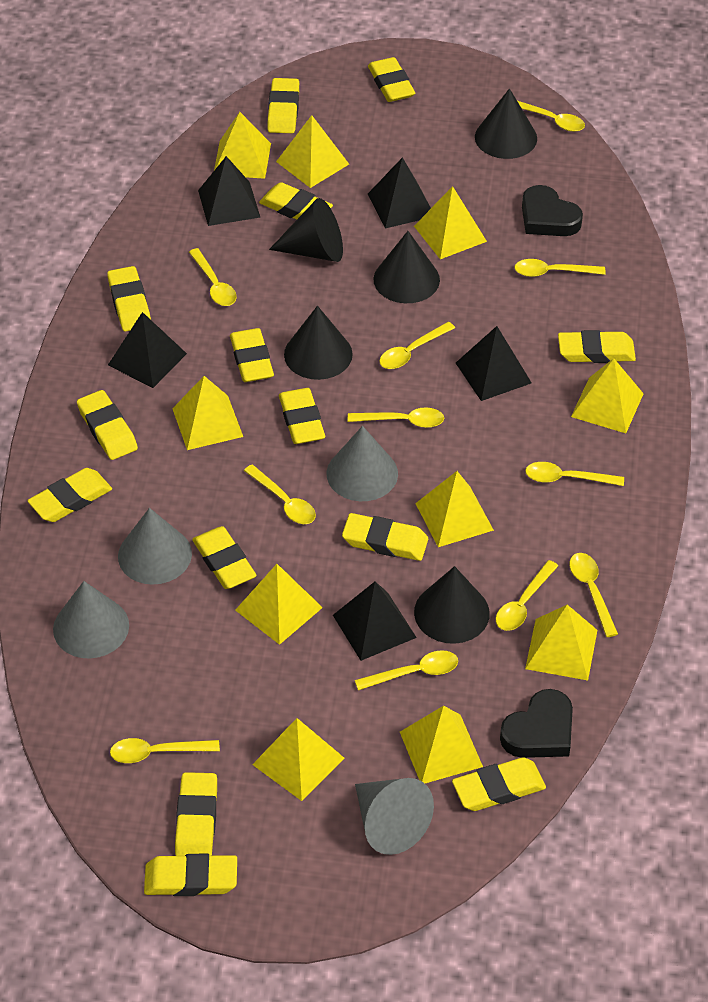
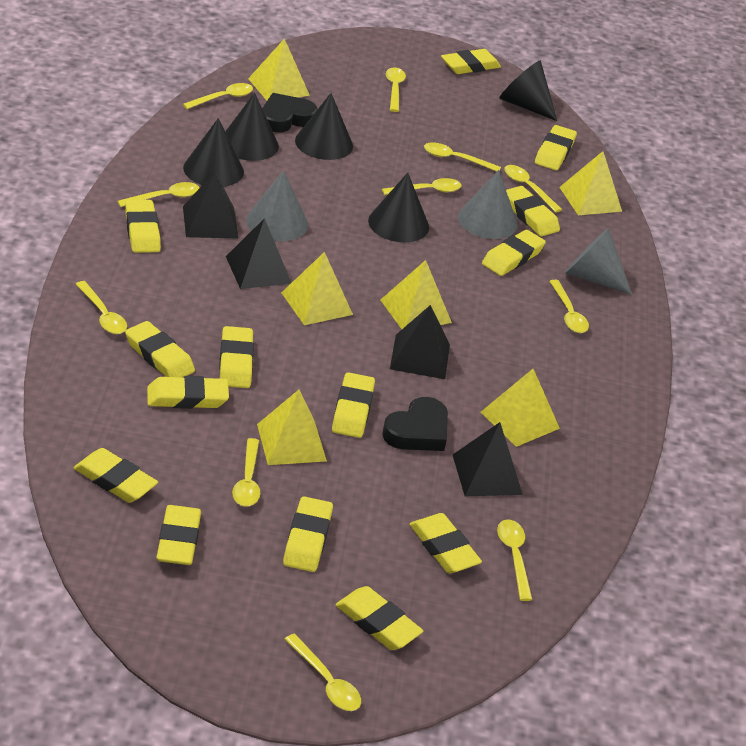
black pyramid: [108,312,187,388] [198,156,260,226] [333,582,417,661] [368,157,431,228] [456,326,532,401] = 5 -> [183,171,239,239] [226,218,291,289] [390,305,450,379] [453,422,523,496] = 4
grey cone: [53,581,129,658] [118,508,192,585] [326,426,398,501] [355,778,434,855] = 4 -> [246,170,308,241] [458,170,518,239] [564,228,632,295] = 3
yellow pyramid: [172,376,243,450] [214,112,271,179] [235,564,323,645] [252,718,344,801] [276,115,349,188] [400,706,483,784] [414,186,487,259] [415,471,494,547] [525,605,597,680] [571,358,644,433] = 10 -> [248,38,310,101] [257,389,327,465] [281,252,353,325] [381,260,452,329] [481,369,560,447] [559,151,622,215] = 6

